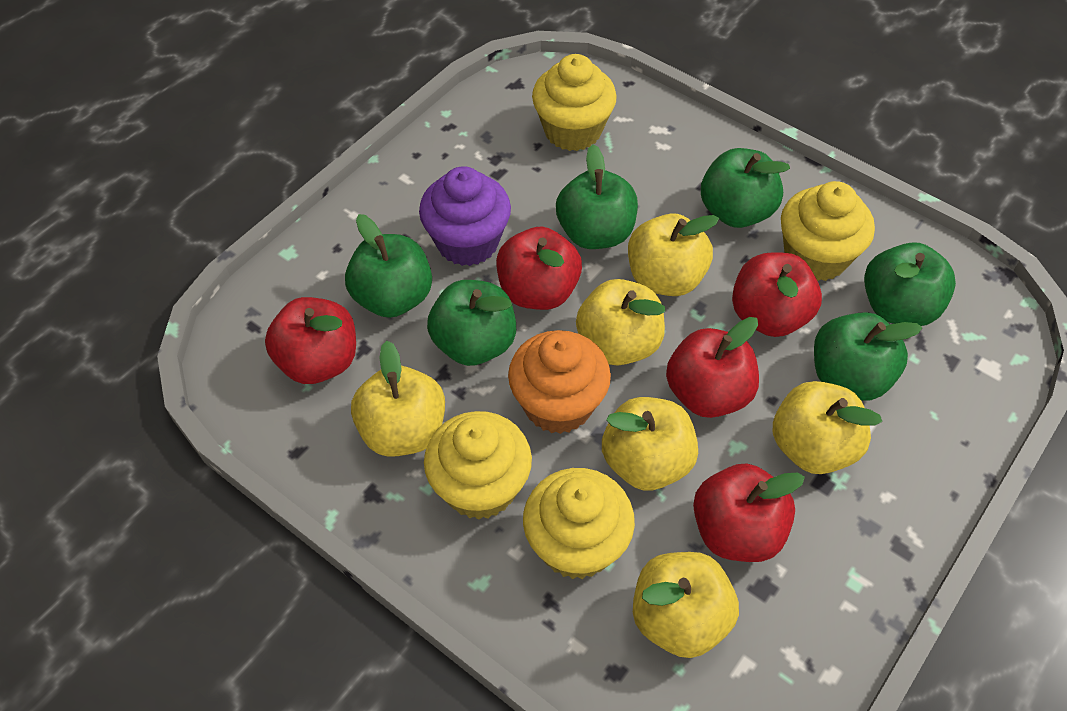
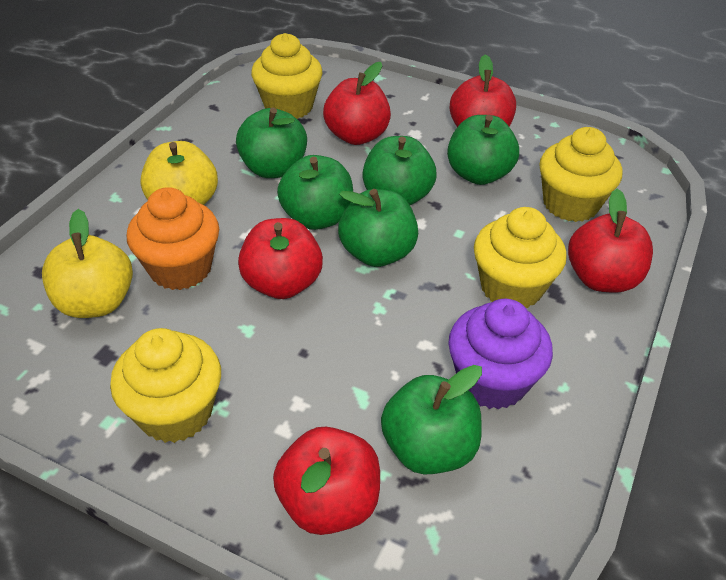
yellow apple: [351,341,445,457] [576,279,665,365] [602,397,698,491] [628,213,719,296] [633,552,739,658] [773,381,882,474] = 6 -> [42,209,133,318] [140,141,218,205] = 2

